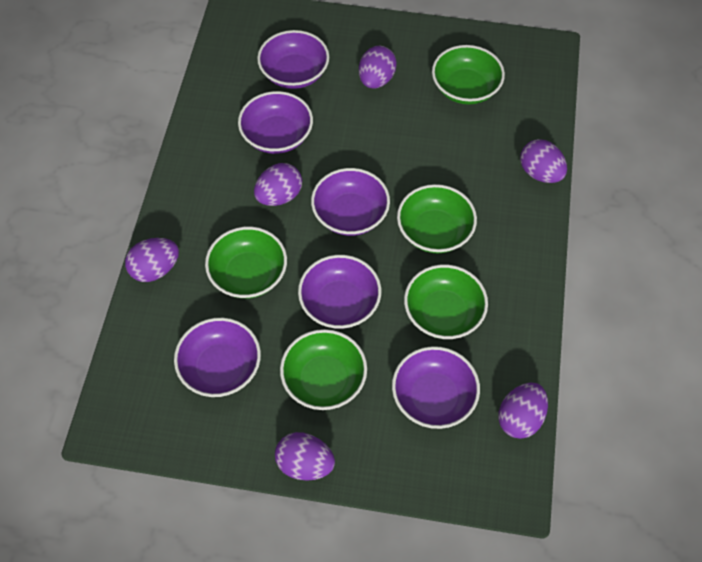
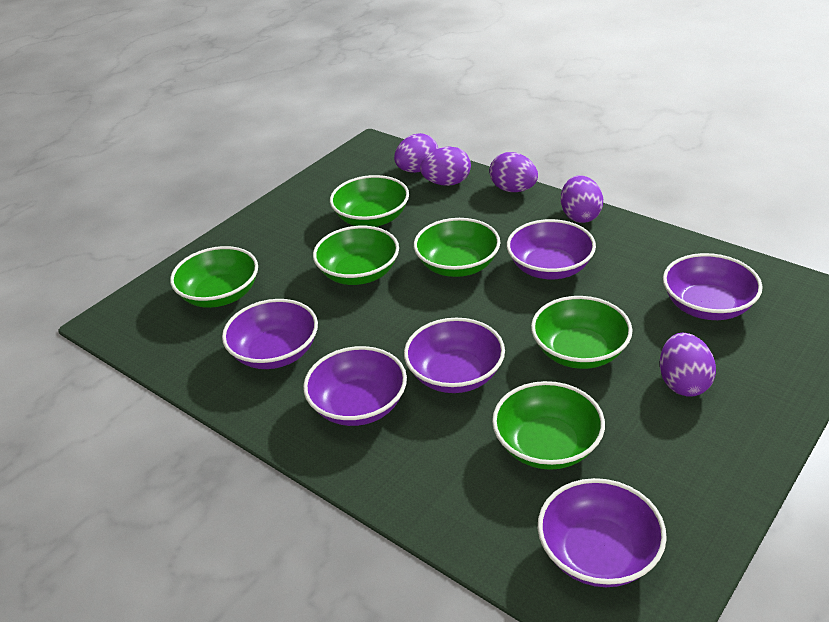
green bowl: [205,227,287,299] [280,329,367,410] [397,184,477,253] [404,264,488,339] [432,45,505,105] = 5 -> [170,246,258,308] [313,226,399,285] [330,175,409,227] [414,218,500,277] [492,381,605,470] [531,296,632,369] = 6
purple egg: [125,238,179,282] [254,163,302,206] [275,432,335,481] [359,46,397,89] [498,383,548,439] [520,139,567,183] = 6 -> [394,133,438,173] [420,146,471,186] [489,152,538,192] [561,175,603,223] [660,333,716,397] = 5

